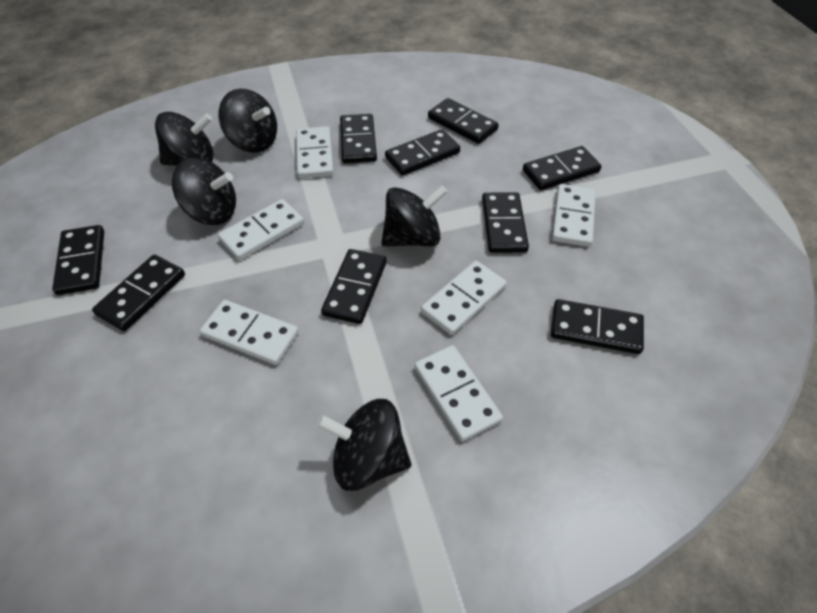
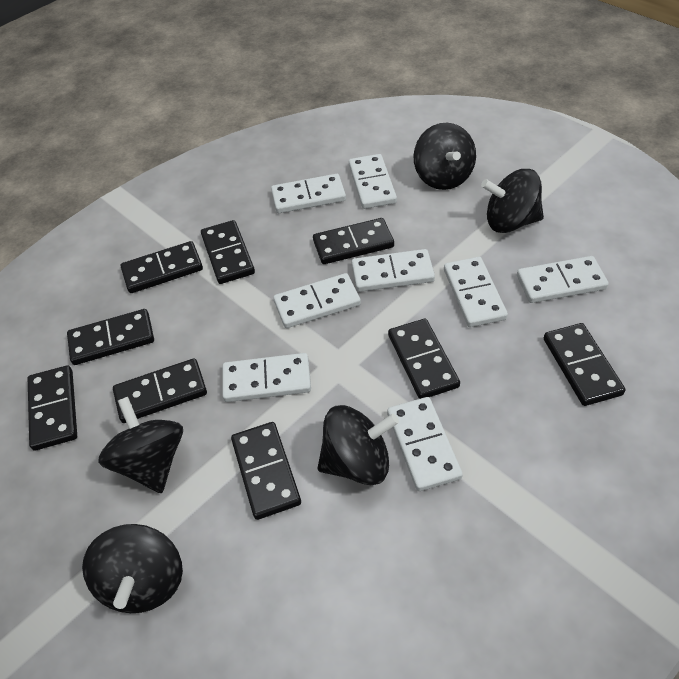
white domino: [200,300,299,365] [218,199,304,260] [296,126,334,179] [415,345,503,442] [421,261,507,335] [552,184,596,247] = 6 -> [222,353,311,402] [271,174,346,213] [273,273,361,328] [349,154,397,209] [352,249,435,292] [387,397,463,491] [444,257,508,327] [517,256,609,303] = 8

